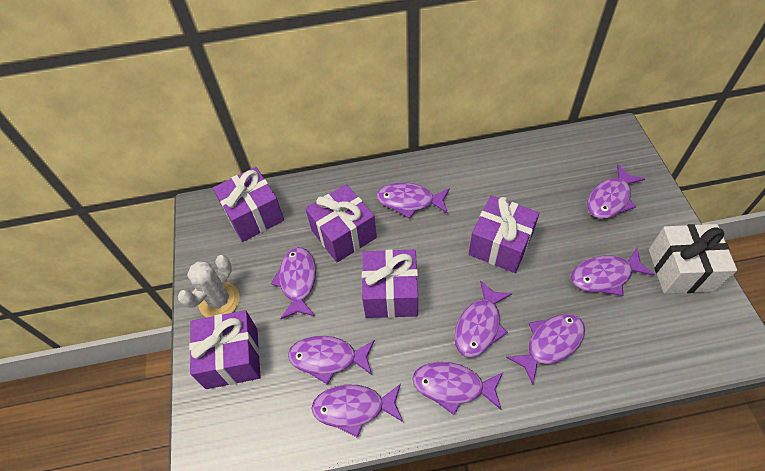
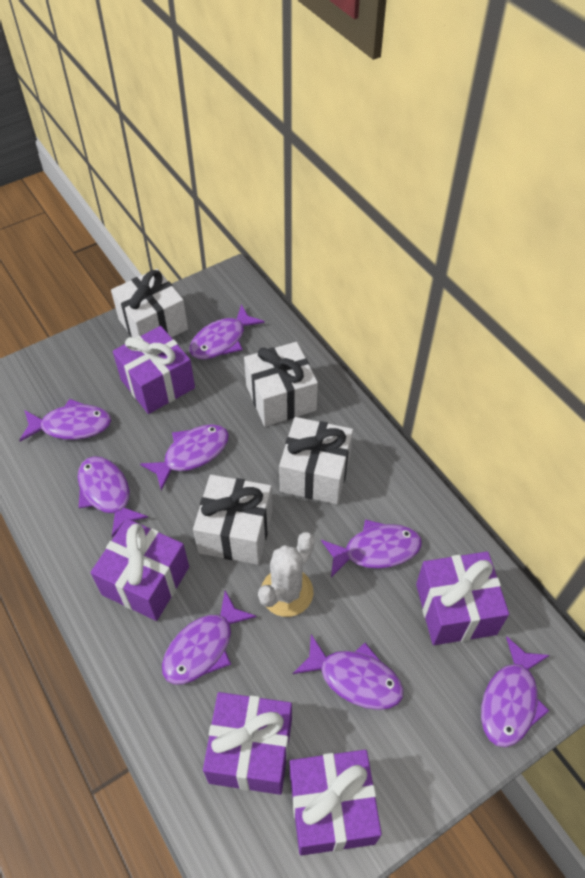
purple fish: [271,247,316,319] [288,336,375,385] [312,384,403,438] [376,183,450,219] [412,362,503,415] [454,280,512,358] [506,314,585,385] [571,248,655,296] [587,164,645,219] = 9 -> [19,399,111,442] [78,456,148,537] [140,424,229,491] [162,591,257,684] [189,304,265,360] [293,634,404,710] [321,519,422,577] [481,637,550,747] = 8
white gift: [649,224,737,294] = 1 -> [111,269,188,338] [193,475,273,565] [244,342,318,426] [279,417,353,504] = 4

